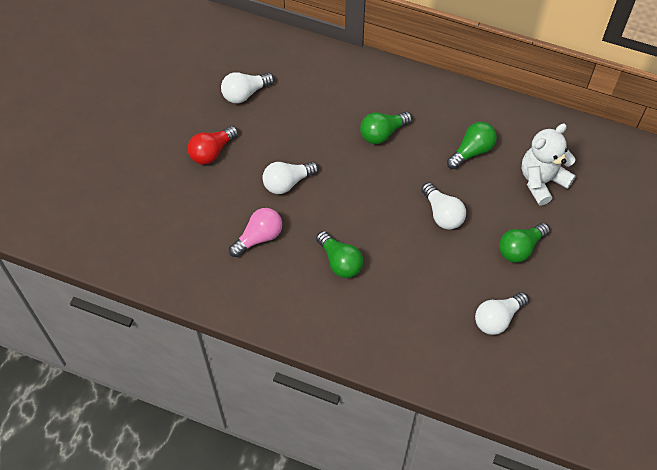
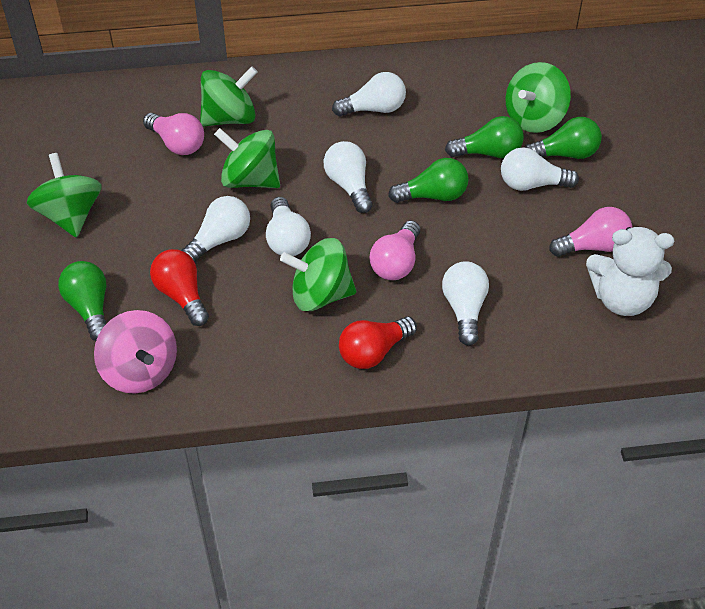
green spinning top: none = 0 -> [27,153,102,238] [200,66,258,126] [214,128,280,188] [280,238,356,311] [506,62,571,133] = 5
pink light bulb: [229,208,282,257] = 1 -> [143,113,204,155] [370,220,420,280] [549,207,632,257] = 3
pink spinning top: none = 0 -> [94,310,177,393] = 1
red light bulb: [188,126,238,165] = 1 -> [150,249,209,326] [339,317,417,369] = 2
white light bulb: [221,72,275,103] [262,161,319,194] [421,182,466,230] [475,292,529,335] = 4 -> [182,196,250,262] [266,197,311,256] [323,141,373,213] [332,72,406,117] [442,261,489,346] [501,148,579,191] = 6

